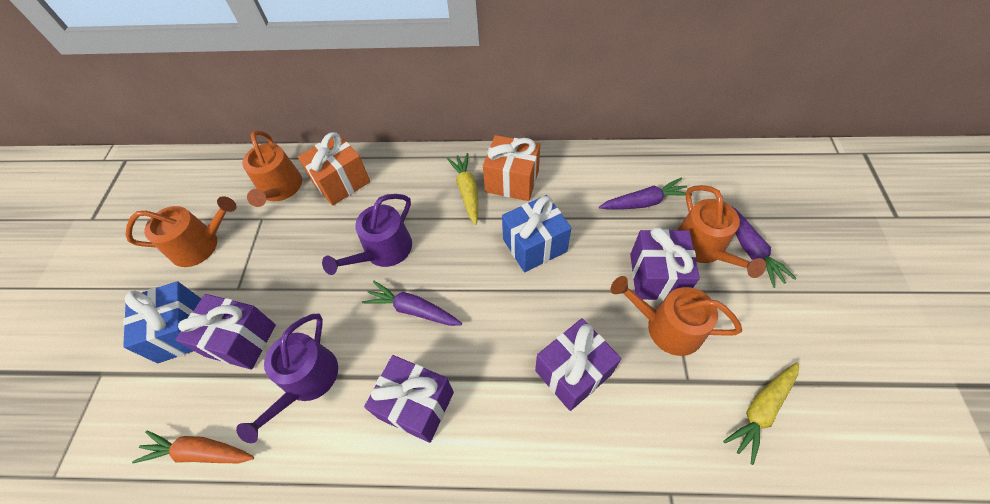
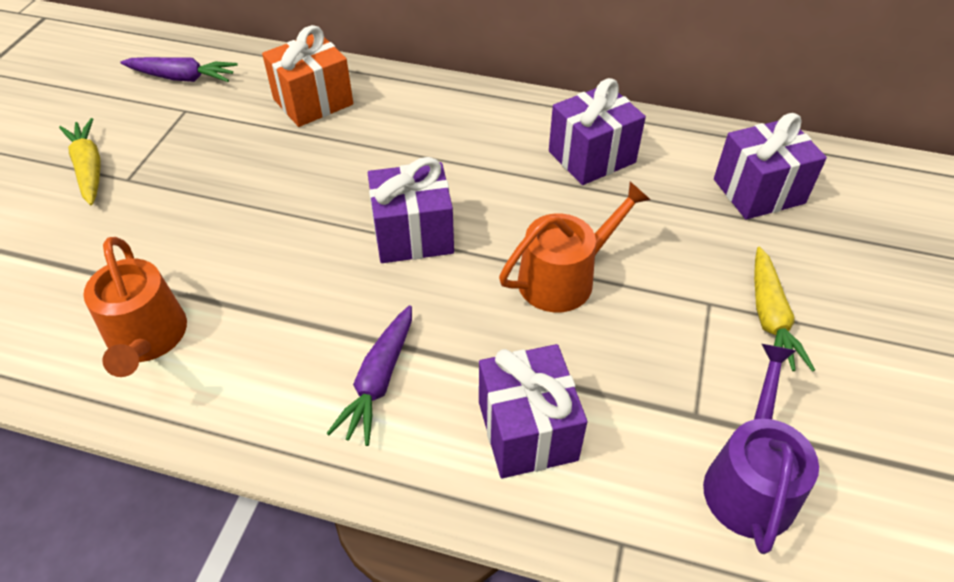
blue gift: [123,281,201,363] [502,195,571,272] = 2 -> none = 0
orange carrot: [132,430,254,463] = 1 -> none = 0
orange gift: [298,132,370,206] [483,135,540,201] = 2 -> [262,25,353,127] = 1
orange watering can: [125,196,237,267] [242,130,302,207] [611,276,742,356] [678,185,766,278] = 4 -> [83,237,187,377] [499,181,651,312] = 2
purple carrot: [362,281,462,326] [599,178,692,210] [731,206,797,288] = 3 -> [120,57,238,82] [327,305,412,446] = 2
purple watering can: [236,314,338,443] [322,194,412,275] = 2 -> [703,344,819,554] = 1

